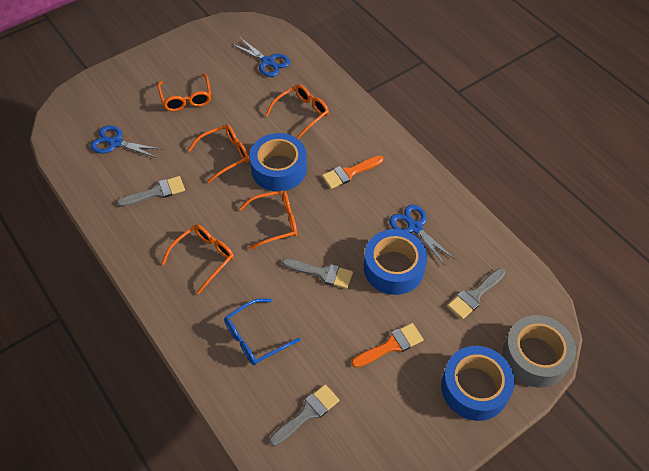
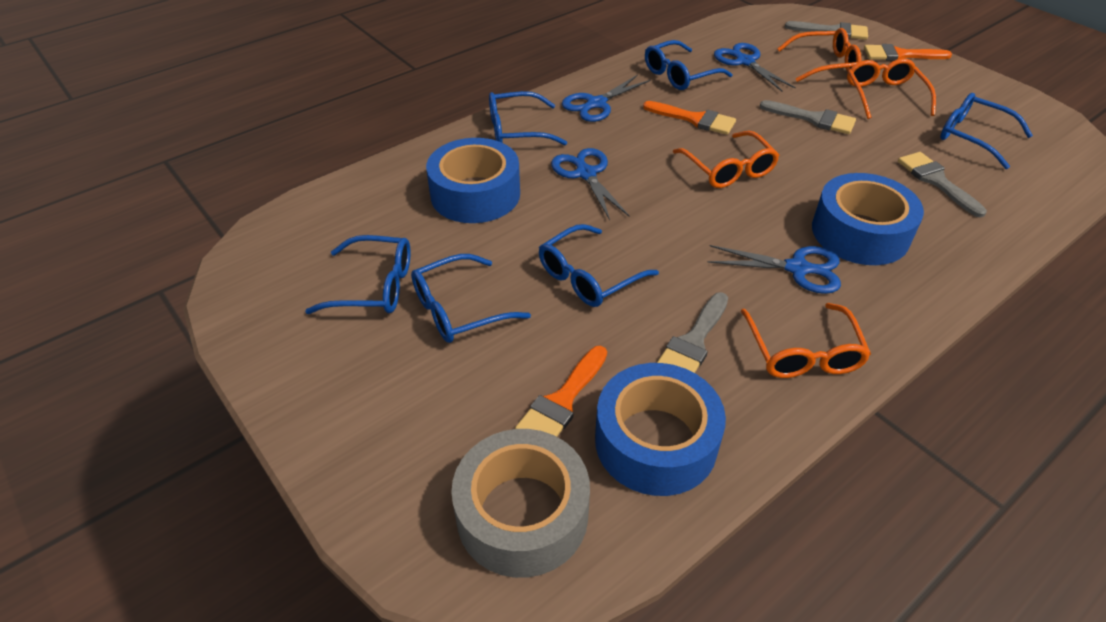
blue glasses: [224,298,300,365] = 1 -> [305,235,411,314] [411,254,531,343] [489,91,568,145] [539,224,659,307] [645,40,732,90] [940,93,1033,169] = 6
blue scissors: [91,125,161,158] [232,38,290,77] [389,204,456,266] = 3 -> [551,148,629,220] [562,75,651,122] [707,245,841,294] [714,43,796,91] = 4
orange brush: [322,155,383,189] [352,323,424,368] = 2 -> [515,346,607,437] [643,101,736,135] [864,44,952,61] = 3
orange glasses: [158,73,211,111] [162,225,234,294] [188,124,249,183] [239,190,297,250] [265,84,329,139] = 5 -> [673,131,780,188] [740,303,871,378] [777,28,861,82] [847,58,936,119] = 4

